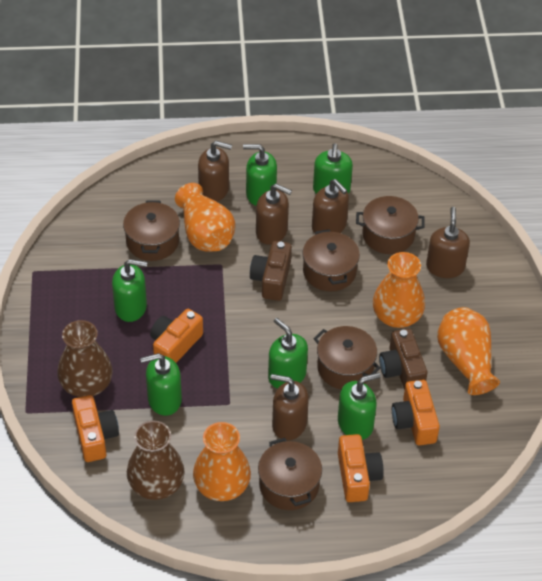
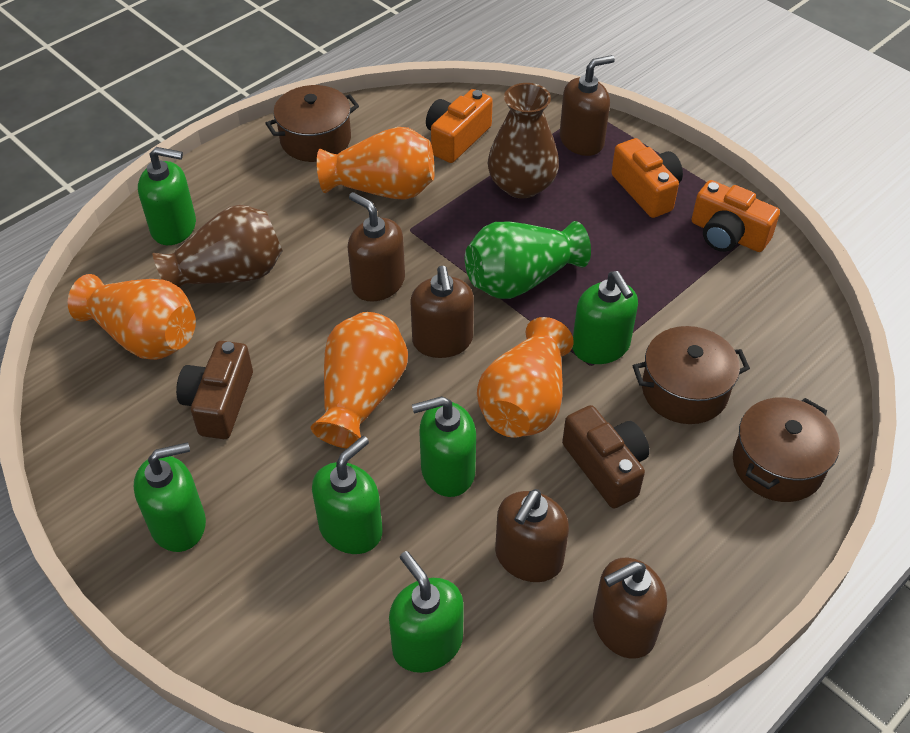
brown pot: [123,200,180,261] [258,438,322,510] [302,229,360,291] [313,326,381,389] [356,196,425,254] = 5 -> [265,85,359,162] [633,326,750,424] [733,397,840,502] = 3
green vase: none = 0 -> [465,221,591,299] = 1
orange camera: [72,395,119,462] [150,309,203,363] [338,434,384,502] [392,380,440,445] = 4 -> [426,89,493,163] [611,138,683,218] [692,180,780,252] = 3

